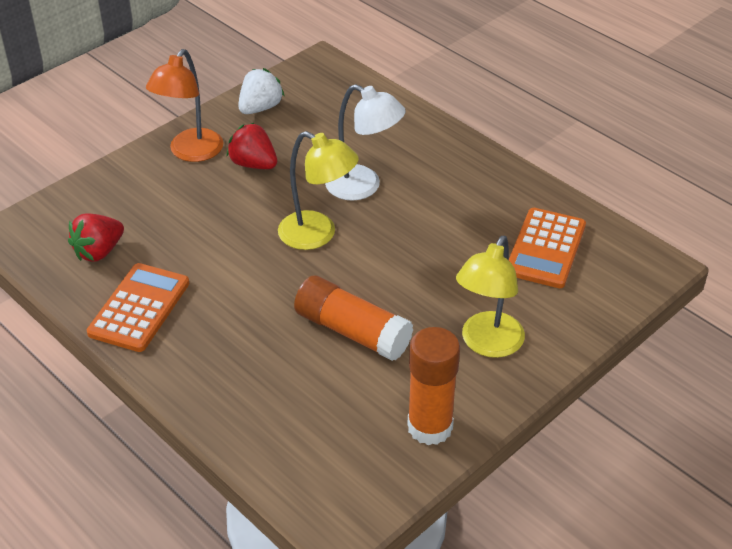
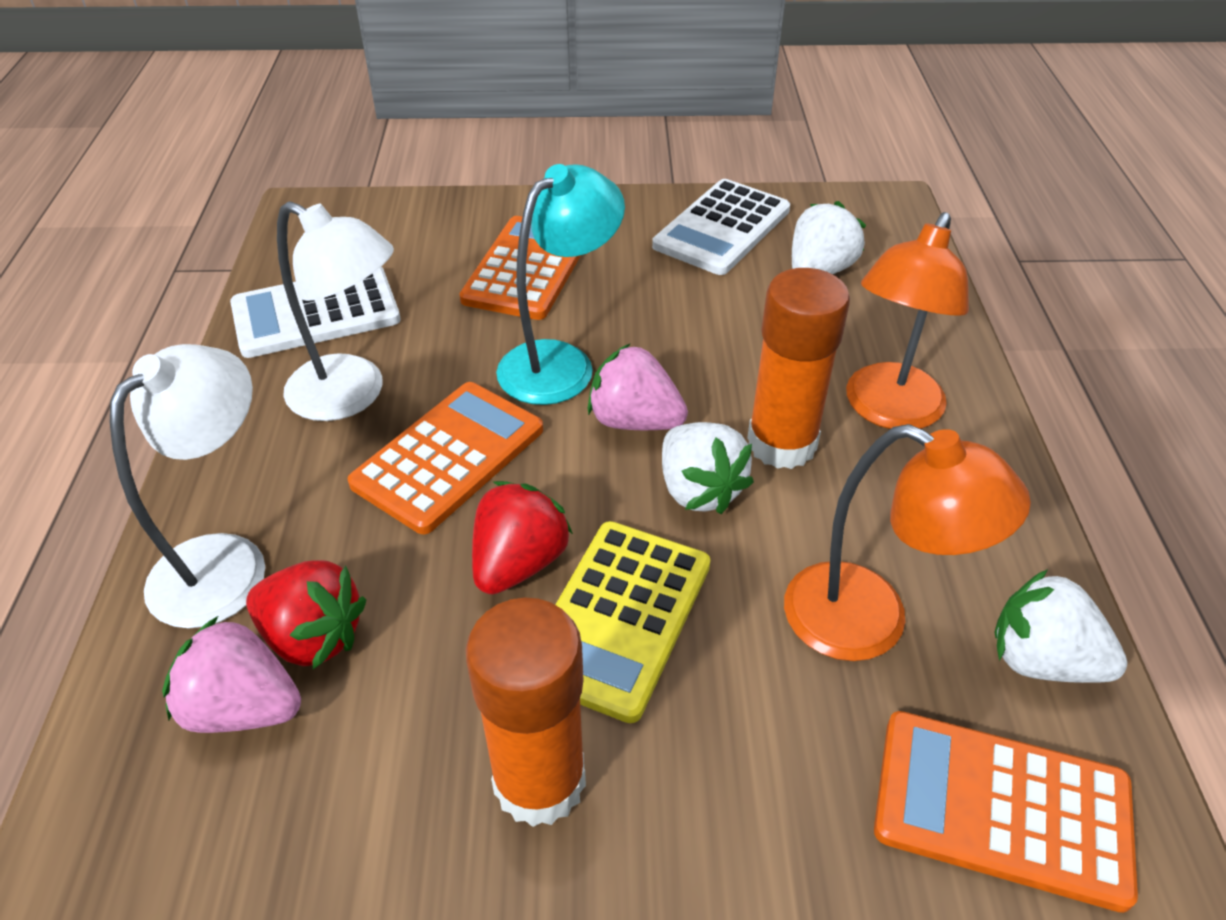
orange calculator: [87,263,189,352] [509,208,586,288] = 2 -> [347,382,543,534] [460,216,581,320] [874,711,1138,913] = 3
orange lamp: [146,49,224,162] = 1 -> [784,424,1031,661] [846,212,969,429] = 2
pink strawberry: none = 0 -> [162,616,301,733] [588,344,688,430] = 2
turquoise lamp: none = 0 -> [496,164,625,405] = 1
white calculator: none = 0 -> [230,267,401,358] [652,179,790,275] = 2
white lamp: [325,84,406,201] = 1 -> [110,344,265,628] [277,201,394,421] = 2
white strawberry: [238,68,285,114] = 1 -> [662,422,754,514] [792,201,866,274] [994,569,1127,683] = 3
yellow calculator: none = 0 -> [555,521,710,723] = 1
yellow lamp: [278,131,359,250] [456,236,525,358] = 2 -> none = 0

